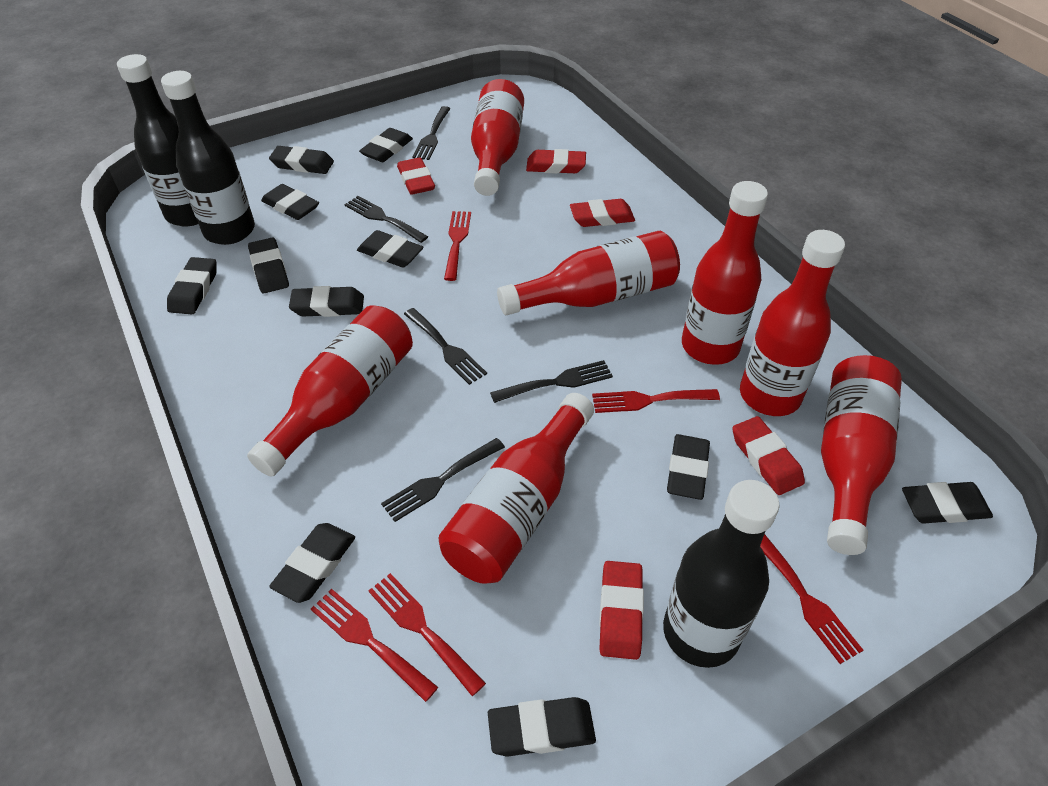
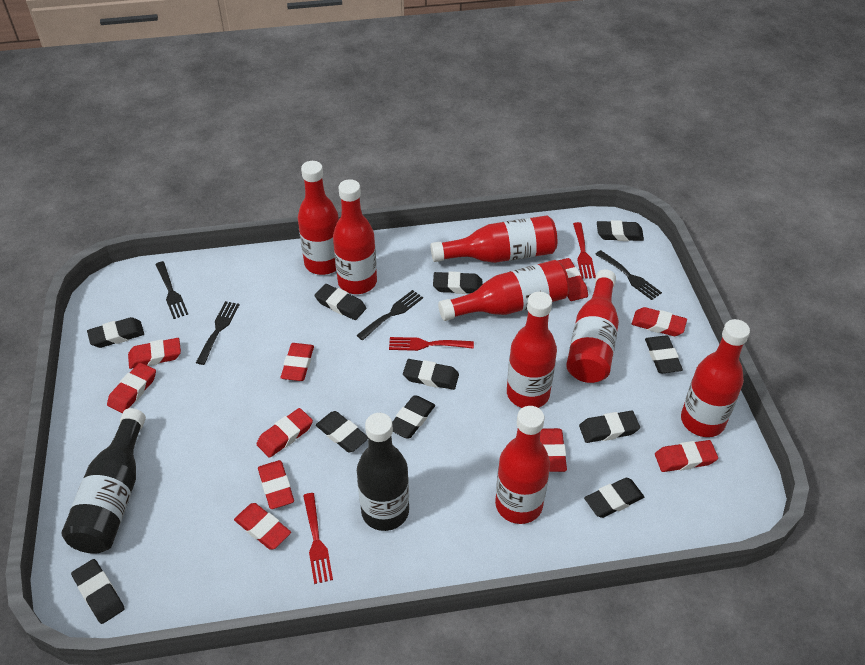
black bottle: [117,54,198,226] [161,71,255,245] [663,480,780,668] = 3 -> [61,408,146,554] [357,413,409,531] = 2
black fork: [344,196,428,243] [381,438,505,522] [404,308,487,385] [412,106,451,160] [490,360,613,403] = 5 -> [155,261,188,319] [196,301,240,365] [356,290,423,340] [595,250,662,300] = 4
red bottle: [247,305,413,477] [439,393,594,584] [471,79,524,196] [497,231,680,315] [682,181,768,365] [740,230,845,416] [821,355,902,555] = 7 -> [298,161,339,275] [333,179,377,294] [431,215,557,263] [438,260,570,321] [495,406,550,524] [507,292,557,408] [566,269,619,383] [681,319,750,437] = 8
red eraser: [397,157,435,195] [526,149,586,174] [570,199,635,227] [599,561,644,660] [732,416,805,495] = 5 -> [107,363,156,413] [128,338,181,369] [234,503,291,550] [256,408,313,458] [258,460,294,509] [281,343,314,381] [540,428,567,472] [558,258,588,301] [632,307,687,336] [655,440,718,472] = 10
red fork: [311,589,438,702] [368,573,486,696] [444,211,471,281] [592,389,720,413] [760,534,863,664] = 5 -> [303,493,333,584] [389,337,474,351] [573,222,596,279] = 3

